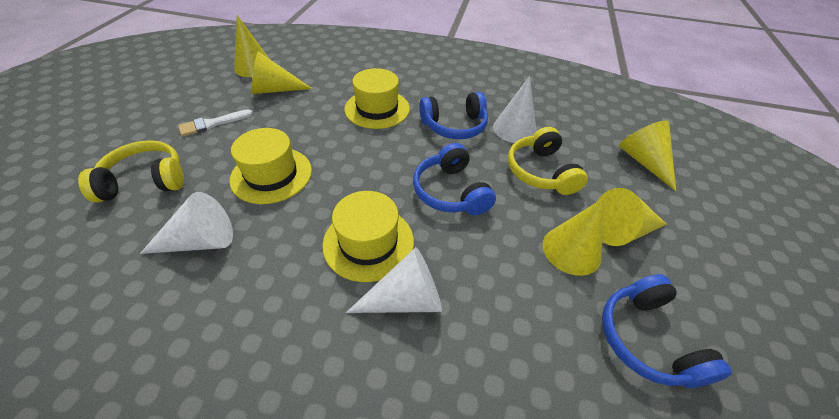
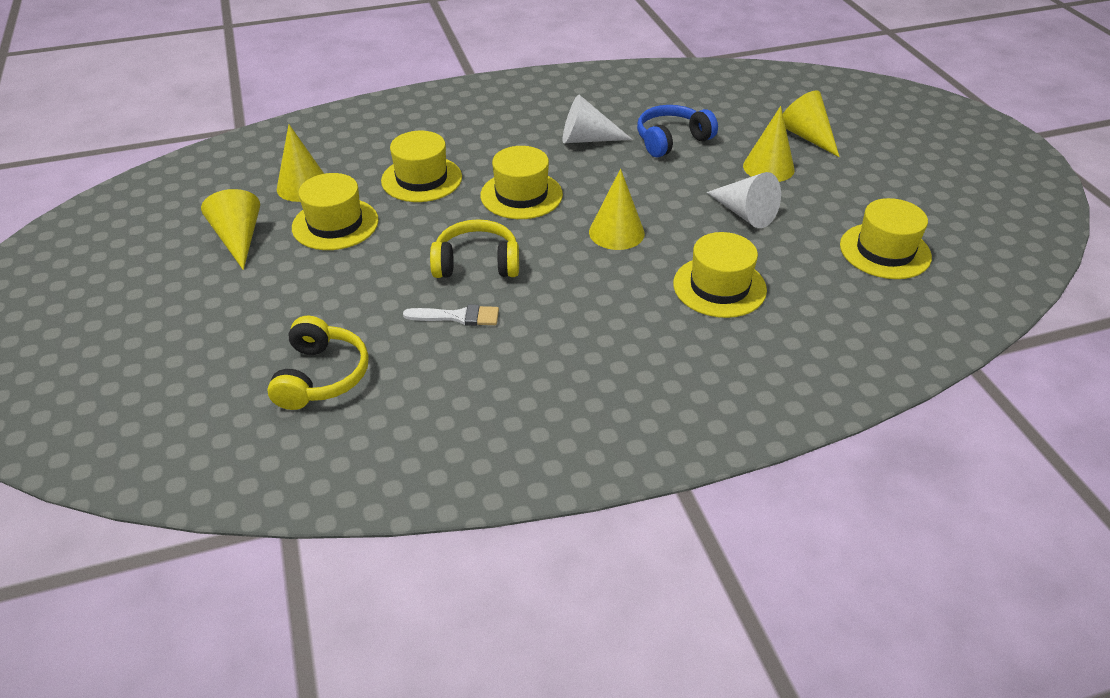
blue headphones: [413,143,496,215] [419,92,488,139] [602,274,732,388] = 3 -> [637,105,718,157] = 1
white cone: [140,192,233,254] [346,247,442,313] [493,76,536,143] = 3 -> [563,95,633,143] [706,172,781,228] = 2
yellow hat: [230,128,312,204] [322,191,414,282] [344,68,410,129] = 3 -> [292,173,379,250] [381,131,462,202] [480,146,563,219] [673,232,767,318] [840,198,932,279] = 5

